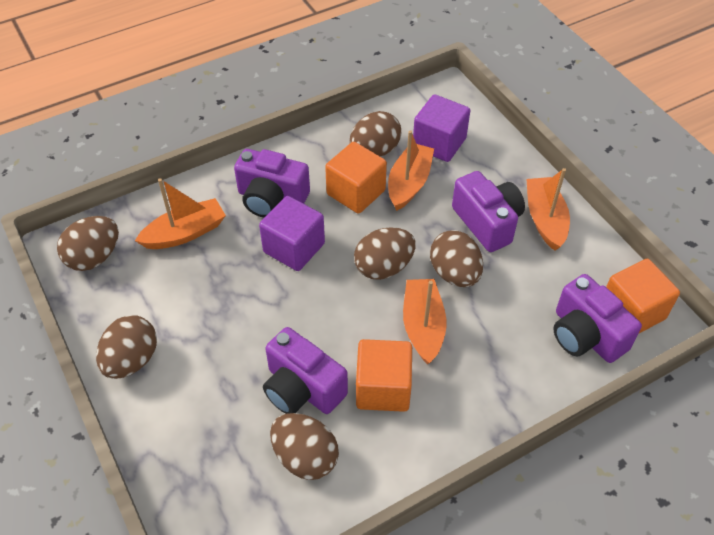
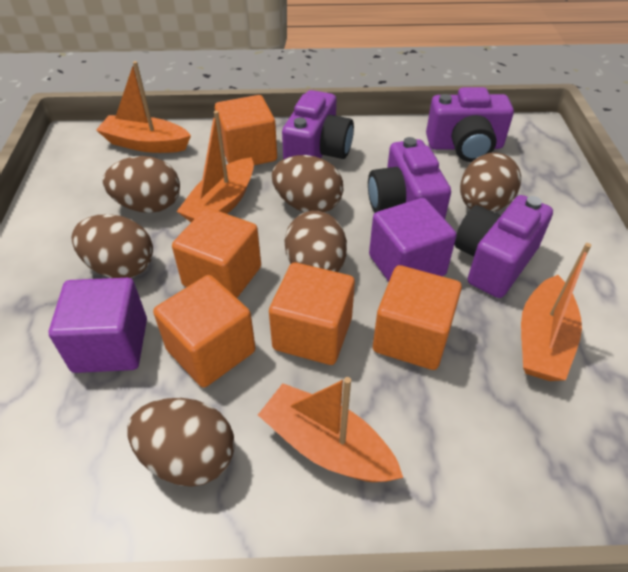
orange cube: [325,142,387,214] [356,339,412,412] [606,259,680,333] = 3 -> [153,275,255,388] [172,208,261,298] [215,95,277,165] [269,262,355,365] [373,265,462,370] = 5

